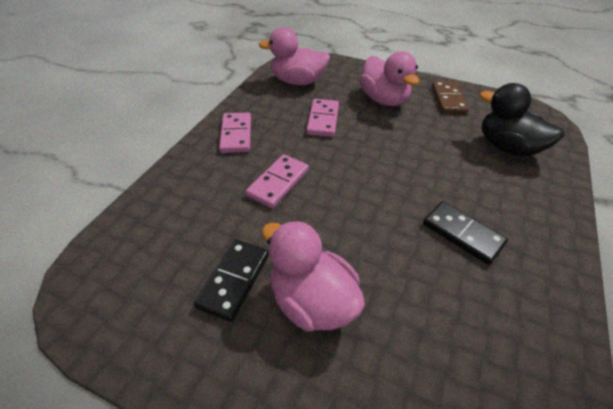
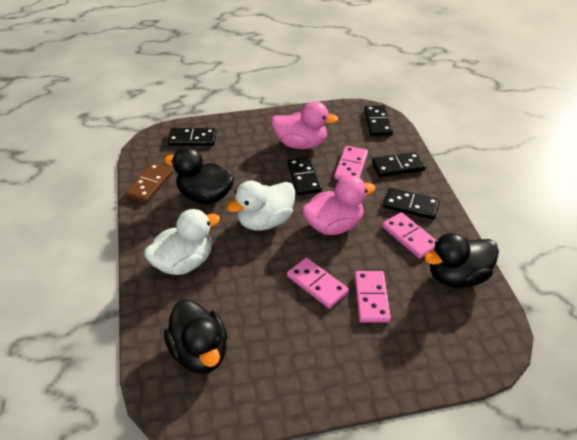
black domino: [194,240,269,322] [423,201,508,265] = 2 -> [167,128,216,146] [287,157,322,195] [364,105,393,136] [372,152,426,177] [383,188,440,219] = 5
black duck: [480,83,564,157] = 1 -> [164,147,234,204] [164,299,227,374] [424,233,499,287] = 3
pink domino: [219,113,251,153] [246,154,309,208] [306,99,339,137] = 3 -> [287,258,349,309] [334,146,368,180] [354,271,391,323] [382,212,436,259] = 4
pink duck: [259,27,330,85] [262,220,365,331] [359,51,419,106] = 3 -> [271,101,339,149] [302,175,376,235] = 2
white duck: none = 0 -> [144,209,220,275] [227,181,295,231] = 2

